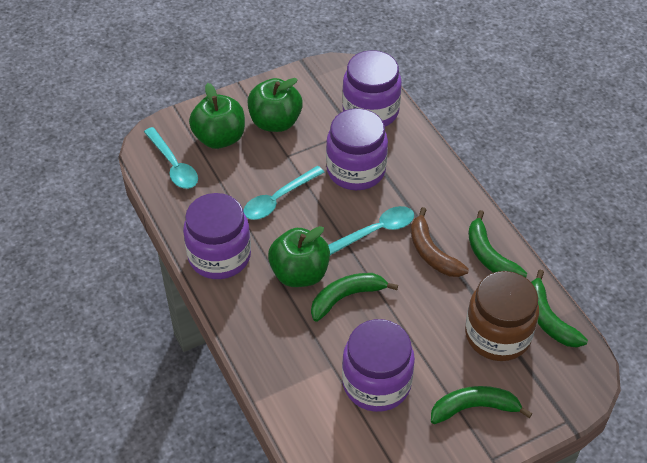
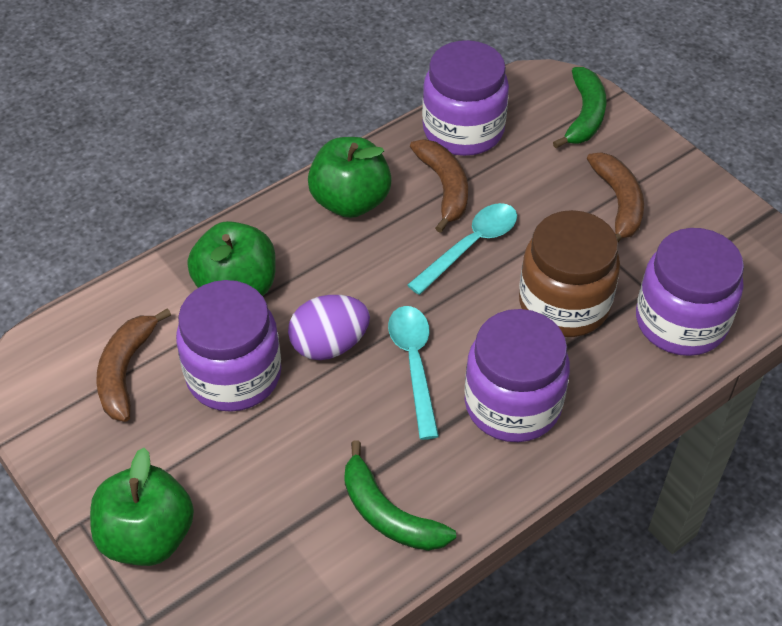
brown banana: [411,207,469,277] = 1 -> [96,308,171,422] [410,139,468,233] [587,153,644,242] = 3
green banana: [311,273,398,322] [431,386,532,424] [468,210,527,278] [531,270,588,348] = 4 -> [344,440,456,551] [553,67,606,148] = 2
purple egg: none = 0 -> [288,295,370,360] = 1
turquoise spoon: [144,127,198,189] [243,166,324,220] [328,206,414,255] = 3 -> [388,306,439,440] [407,203,517,295] = 2

